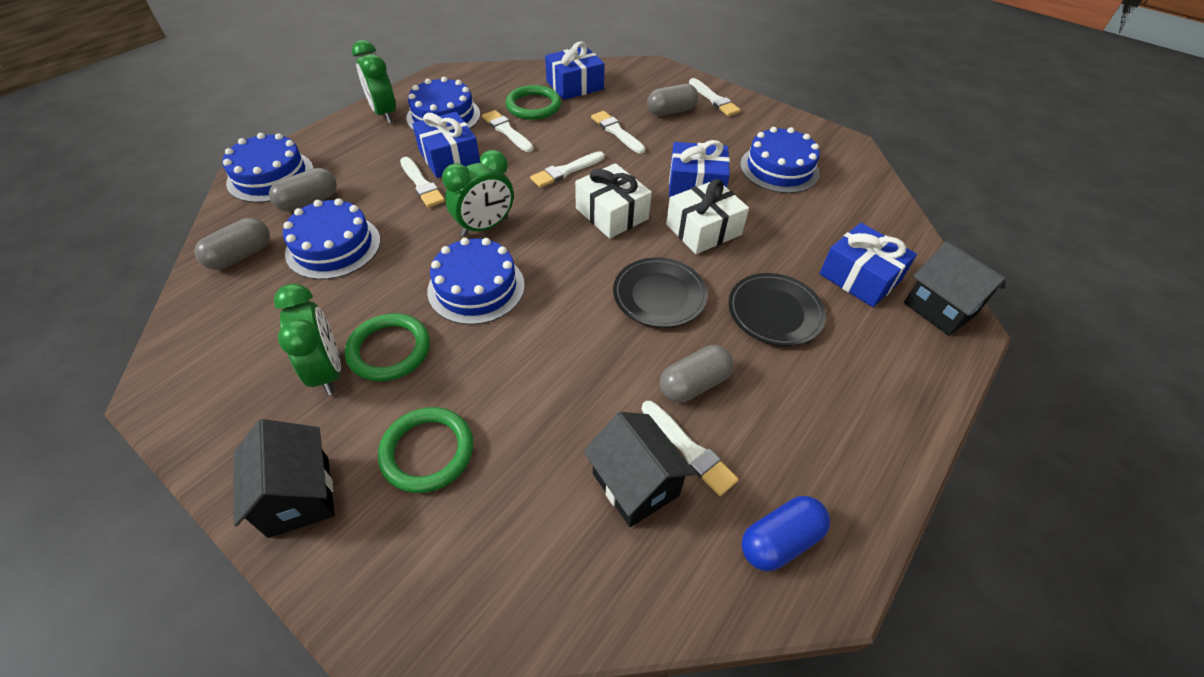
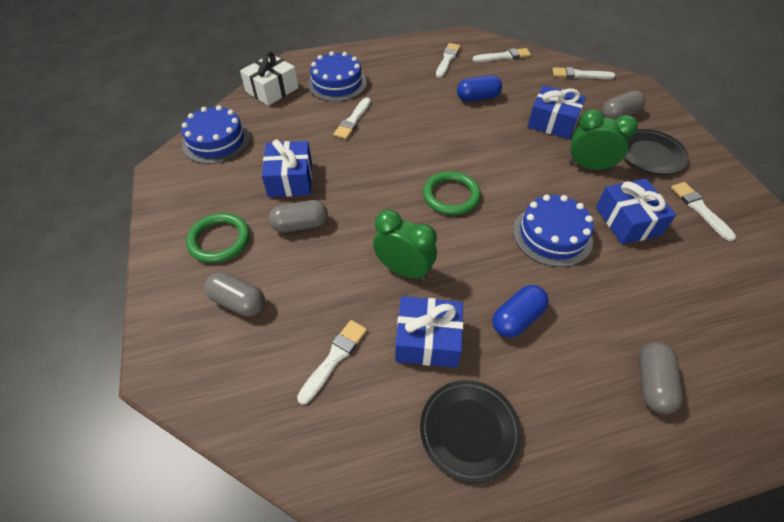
black house: [233,419,335,538] [583,412,696,527] [904,241,1005,336] = 3 -> none = 0
blue cake: [223,133,314,203] [283,198,381,280] [406,77,480,131] [427,238,525,325] [740,127,820,193] = 5 -> [181,105,250,164] [308,51,367,102] [513,195,594,267] = 3
blue capsule: [742,496,830,571] = 1 -> [457,75,502,102] [492,285,549,338] = 2
green clock: [274,284,341,395] [352,40,396,123] [442,150,514,236] = 3 -> [373,209,437,281] [569,109,638,171] = 2
green ring: [345,313,430,382] [378,407,474,493] [506,85,561,120] = 3 -> [186,213,250,263] [423,171,481,215] = 2
white gift: [575,163,652,239] [666,179,749,254] = 2 -> [240,52,299,106] = 1

